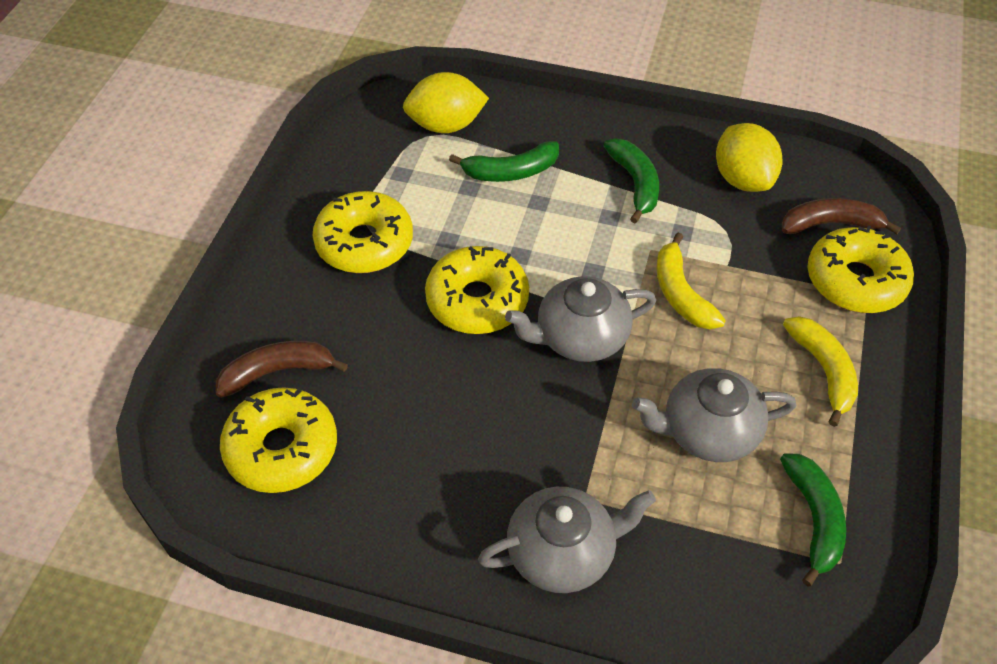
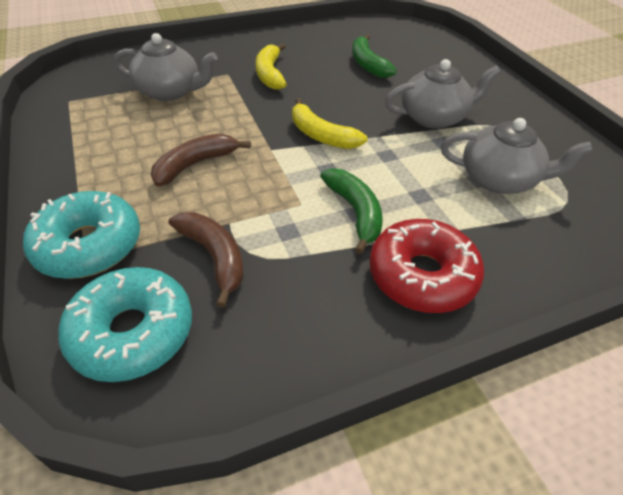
green banana: [449,141,559,182] [603,138,659,223] [780,453,846,586] = 3 -> [320,168,383,254] [352,34,397,78] = 2
red donut: none = 0 -> [369,219,484,313] = 1
turquoise donut: none = 0 -> [23,191,140,279] [58,267,192,382] = 2
yellow donut: [220,387,337,493] [313,191,413,273] [425,246,529,334] [807,226,914,313] = 4 -> none = 0
yellow lemon: [403,72,489,133] [716,123,782,192] = 2 -> none = 0

